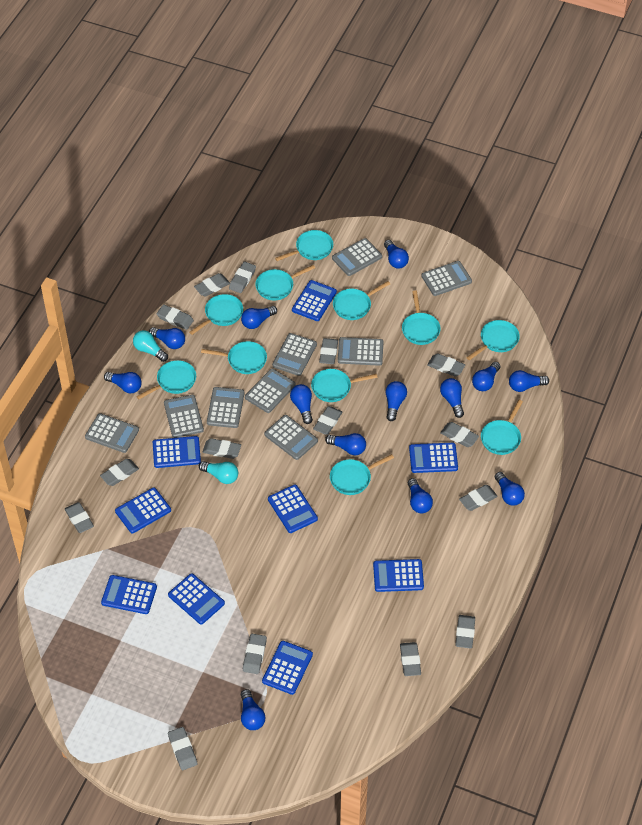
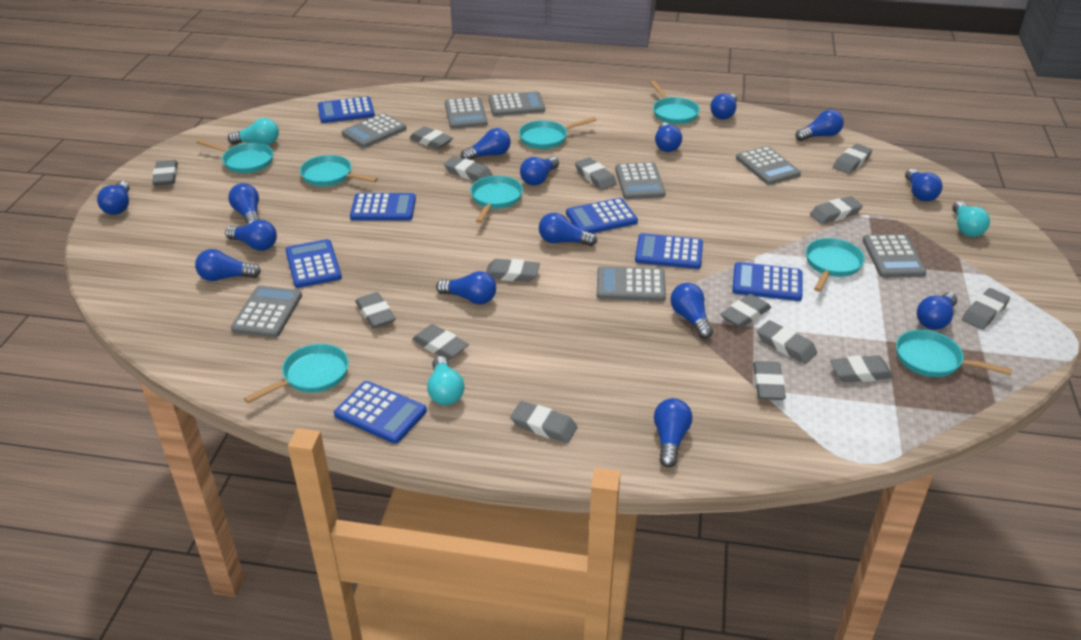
blue calculator: [101,575,157,614] [115,488,171,533] [153,436,201,468] [168,573,225,624] [262,641,313,695] [268,484,318,533] [292,280,337,321] [373,559,424,592] [409,443,458,473] = 9 -> [285,239,342,288] [318,97,375,123] [334,381,427,444] [350,193,416,221] [566,198,638,233] [635,233,703,269] [732,262,803,301] = 7
blue light bulb: [104,372,142,393] [149,327,185,349] [241,306,277,329] [241,689,265,730] [290,384,313,424] [325,433,366,455] [384,240,409,268] [386,381,407,421] [408,478,433,513] [440,378,464,418] [472,362,500,391] [495,472,525,506] [509,370,549,392] = 13 -> [97,181,130,215] [195,249,261,281] [225,220,277,251] [228,183,260,224] [436,271,496,304] [461,128,511,160] [520,157,559,186] [539,213,597,246] [654,398,692,468] [655,123,682,152] [670,283,713,339] [710,93,737,120] [795,110,844,141] [905,169,942,202] [917,292,957,330] = 15
grey calculator: [85,413,139,453] [164,395,204,438] [207,387,244,428] [245,369,296,413] [264,415,318,460] [272,333,317,376] [332,238,382,276] [338,337,384,366] [421,261,472,296] = 9 -> [231,286,302,338] [341,113,406,148] [445,97,488,129] [489,91,545,116] [597,266,666,301] [615,162,666,199] [736,146,801,185] [863,234,927,277] = 8
turquoise light bulb: [133,330,168,362] [199,461,238,484] = 2 -> [228,118,279,145] [427,356,464,405] [953,201,990,237] = 3
turquoise pan: [136,360,196,399] [189,294,243,335] [201,341,267,374] [255,265,315,301] [275,230,333,261] [311,369,378,402] [330,454,394,495] [333,281,390,320] [402,290,441,345] [466,320,520,360] [481,400,523,455] = 11 -> [196,139,273,173] [244,344,349,403] [300,155,378,186] [470,175,523,223] [519,117,596,149] [650,81,700,124] [806,238,865,292] [896,330,1012,377] = 8

